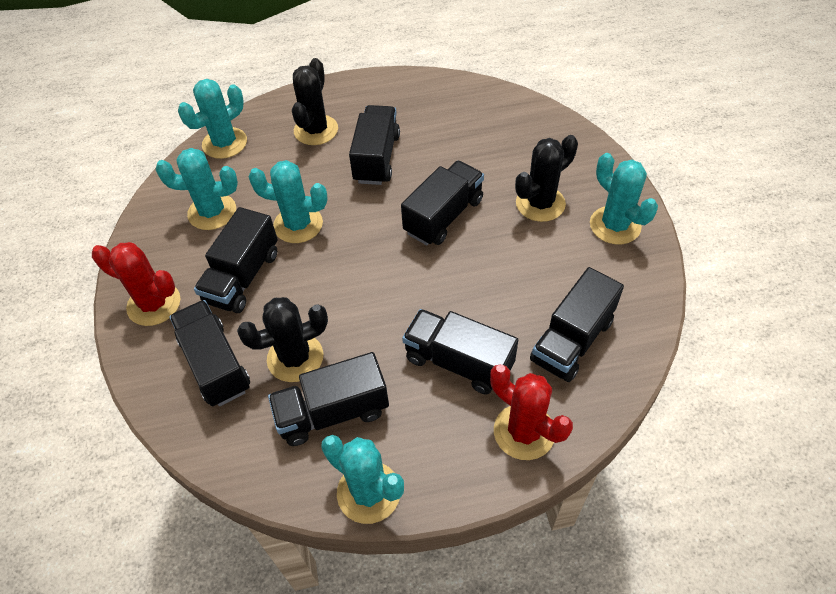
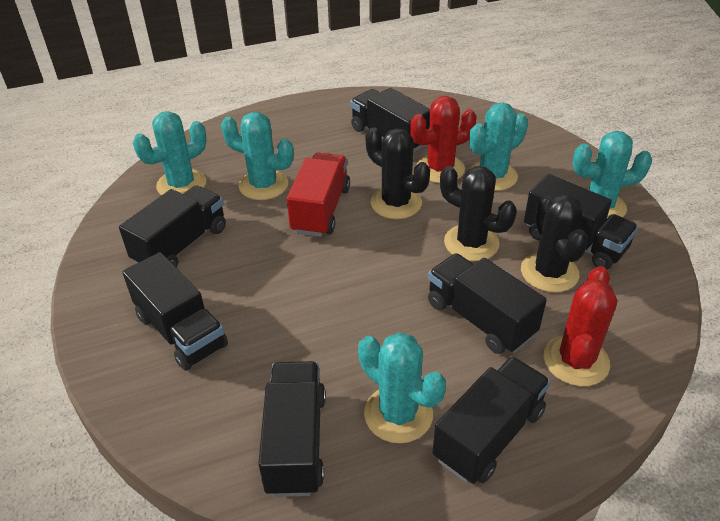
red truck: none = 0 -> [287,153,350,237] = 1

